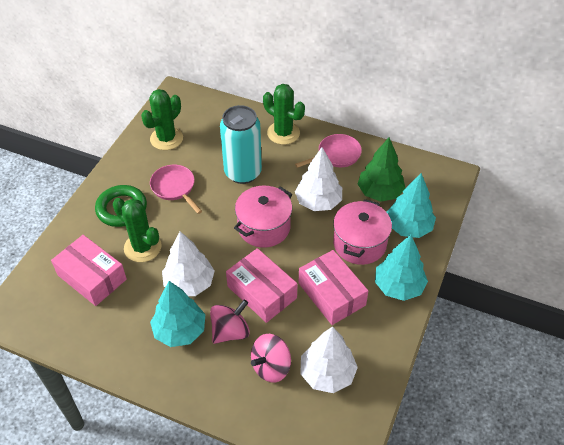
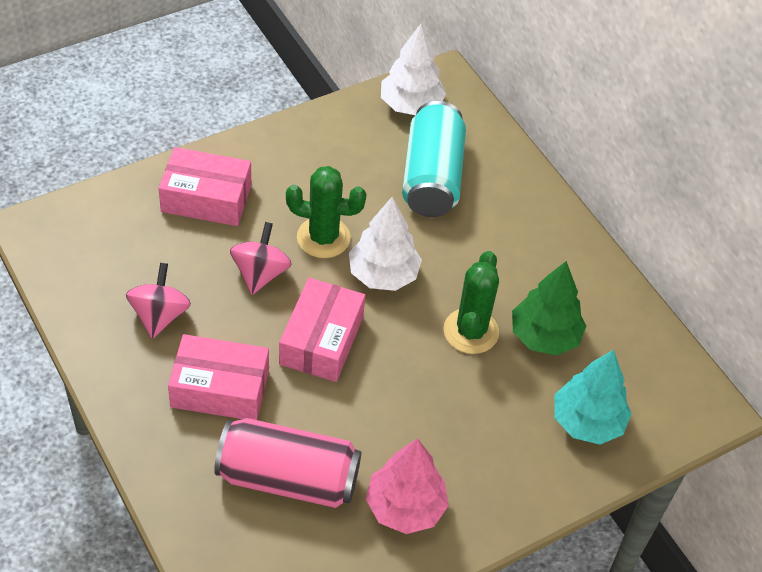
green cactus: [113,198,162,262] [141,89,183,150] [263,84,305,145] = 3 -> [286,166,366,258] [443,251,499,354] = 2
green ring: [95,185,147,227] = 1 -> none = 0
pink can: none = 0 -> [214,418,361,508] = 1
pink pan: [150,165,202,214] [295,134,362,168] = 2 -> none = 0
pink pot: [234,186,292,248] [333,199,392,265] = 2 -> none = 0
pink tree: none = 0 -> [366,438,449,534] = 1
turquoise tree: [150,281,206,347] [375,235,428,301] [387,173,436,238] = 3 -> [554,350,632,445] = 1
white tree: [162,231,215,296] [295,147,342,211] [300,327,358,393] = 3 -> [349,197,422,291] [381,24,446,115] = 2

